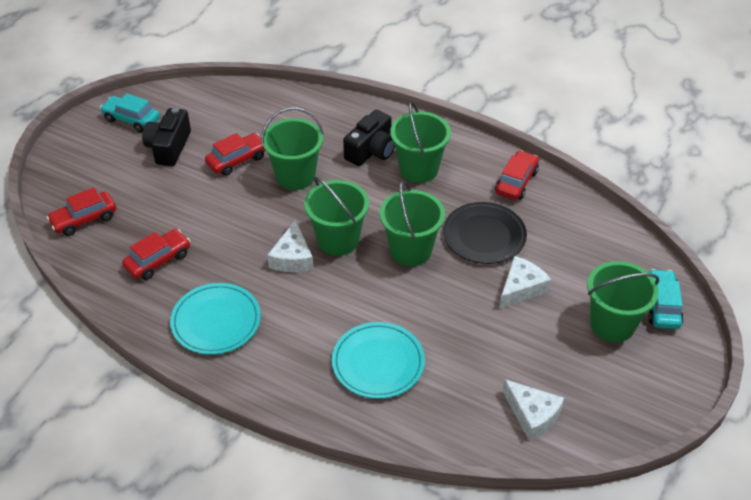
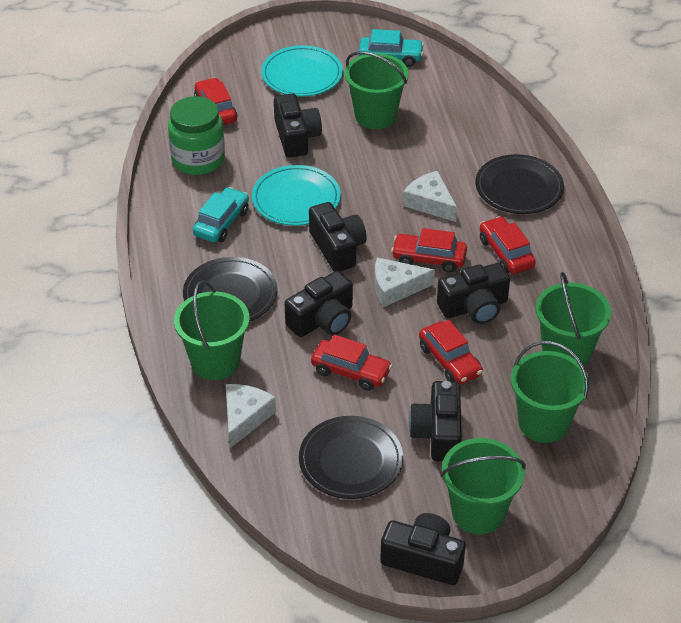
black camera: [142,107,191,166] [343,110,395,166] = 2 -> [274,94,322,157] [285,271,353,337] [309,202,367,271] [380,513,465,585] [409,381,462,461] [437,263,510,324] = 6
black plate: [443,202,527,264] = 1 -> [183,257,278,322] [299,416,403,499] [476,154,564,214] = 3
green jar: none = 0 -> [168,96,225,175] = 1
red car: [47,187,116,236] [122,229,190,280] [205,133,266,176] [495,150,539,200] = 4 -> [194,78,237,125] [311,335,392,391] [391,228,467,273] [419,320,483,384] [480,216,536,274] = 5

